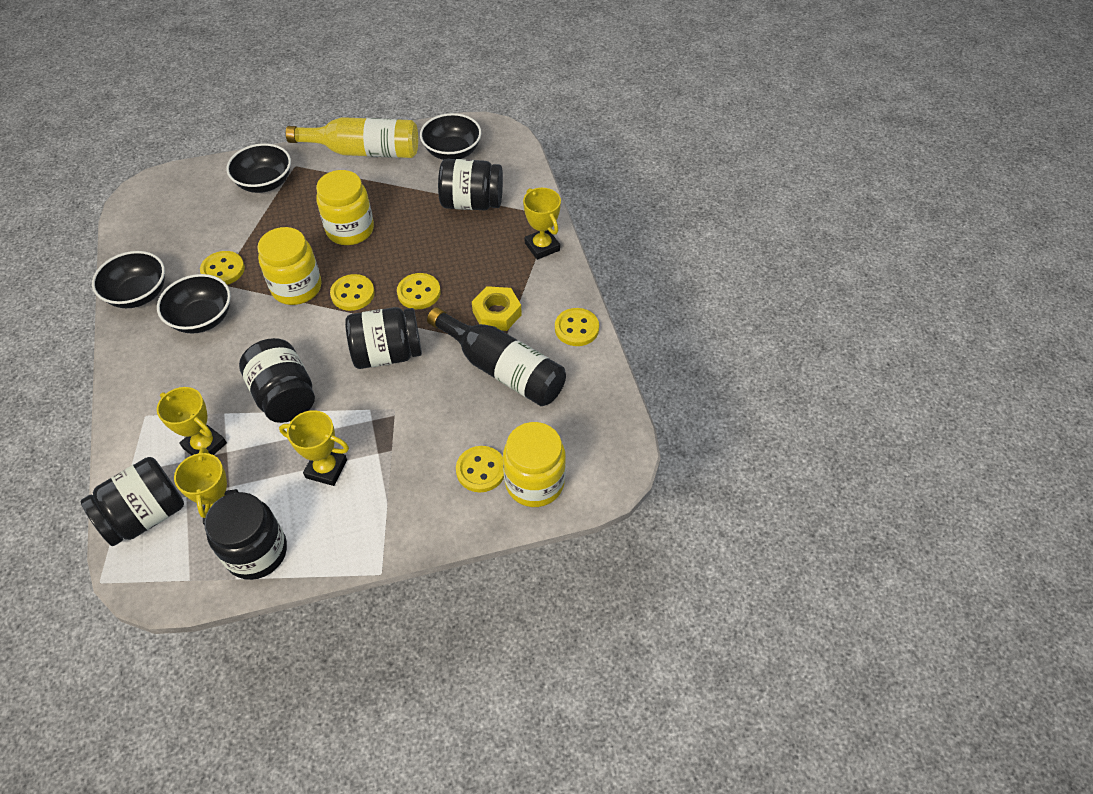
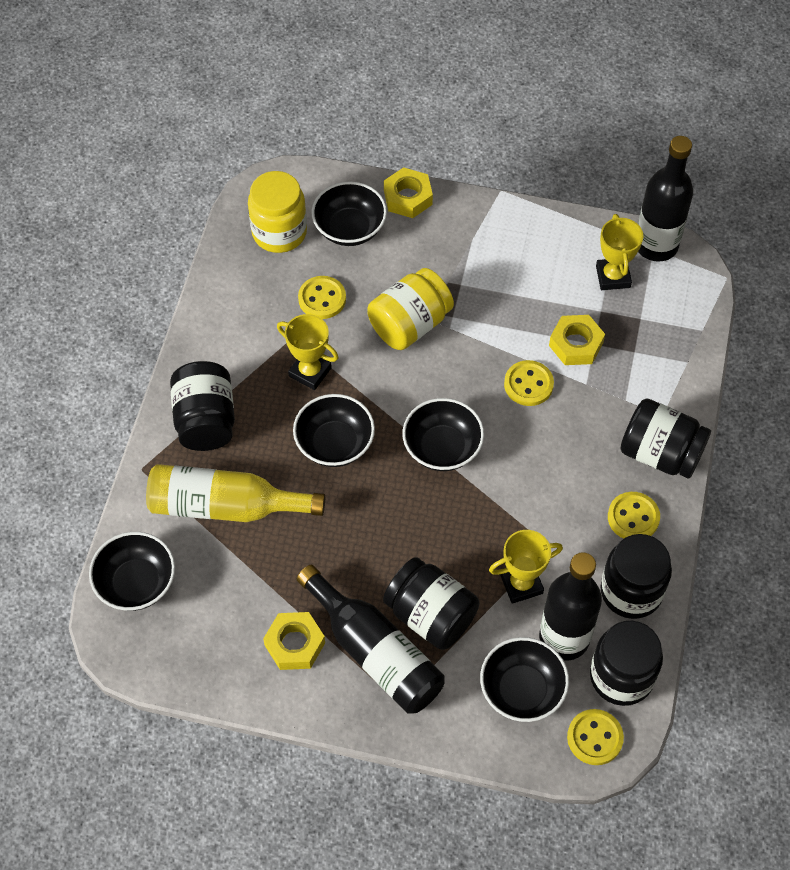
black bottle: [427,307,566,406] = 1 -> [297,565,445,714] [539,552,602,661] [638,136,693,262] = 3
black bowl: [92,251,165,308] [157,274,231,334] [226,143,291,193] [420,113,481,160] = 4 -> [89,532,175,611] [293,394,375,467] [311,182,387,246] [402,398,484,471] [480,637,569,722] = 5
yellow button: [200,251,245,285] [330,274,375,311] [397,273,441,309] [456,446,504,492] [555,308,599,346] = 5 -> [298,276,346,319] [504,360,554,406] [567,709,624,765] [608,492,660,539] = 4
yellow jar: [257,227,322,305] [316,170,374,245] [503,422,566,507] = 3 -> [248,171,307,253] [367,268,454,350] = 2
yellow nut: [472,286,522,331] = 1 -> [263,612,325,670] [384,167,433,218] [549,315,605,365] = 3
yellow trophy: [157,387,227,455] [174,447,238,526] [279,410,349,486] [523,188,561,260] = 4 -> [277,314,339,390] [489,530,563,604] [596,214,643,290] = 3

